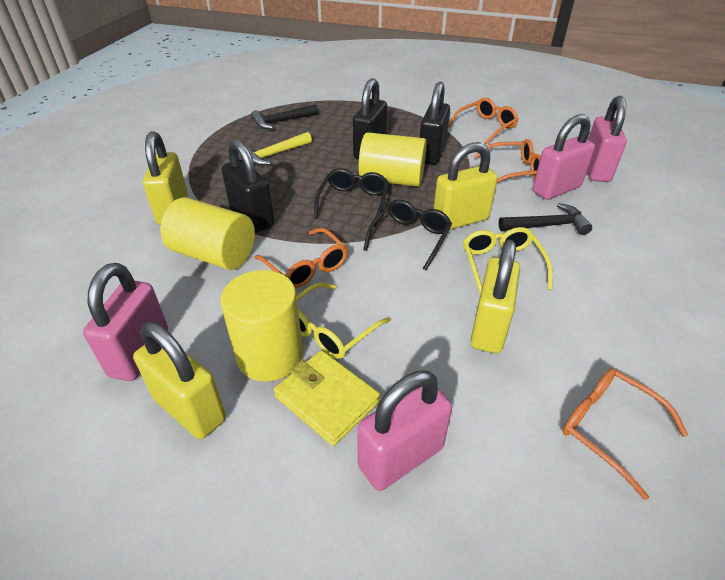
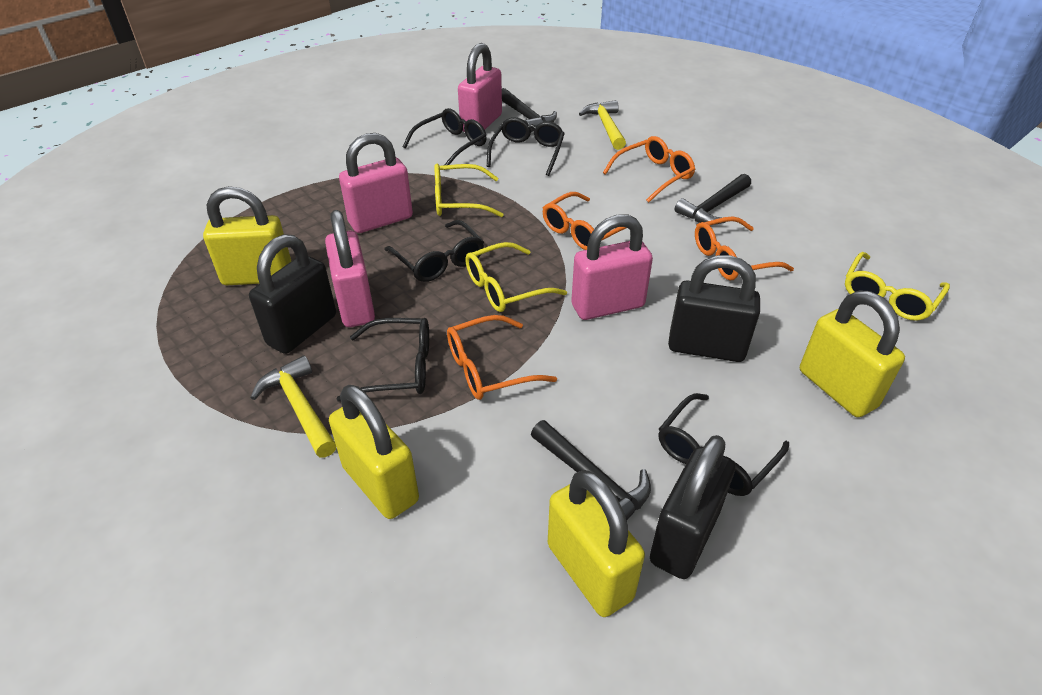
black glasses: [314,168,389,227] [363,199,452,270] = 2 -> [337,318,429,402] [384,220,484,282] [402,108,487,165] [487,117,565,176] [659,393,789,496] = 5
black hammer: [251,104,318,129] [499,203,592,235] = 2 -> [502,88,557,132] [531,420,651,521] [675,174,751,225] = 3
yellow cylinder: [160,197,255,270] [220,270,303,382] [359,132,427,187] = 3 -> none = 0
yellow glasses: [296,282,391,359] [463,227,553,294] = 2 -> [434,164,504,217] [465,242,567,312] [845,252,950,321] = 3
yellow hammer: [246,132,312,166] = 1 -> [250,355,336,458] [579,100,626,150] = 2
yellow wallet: [274,350,380,446] = 1 -> none = 0

